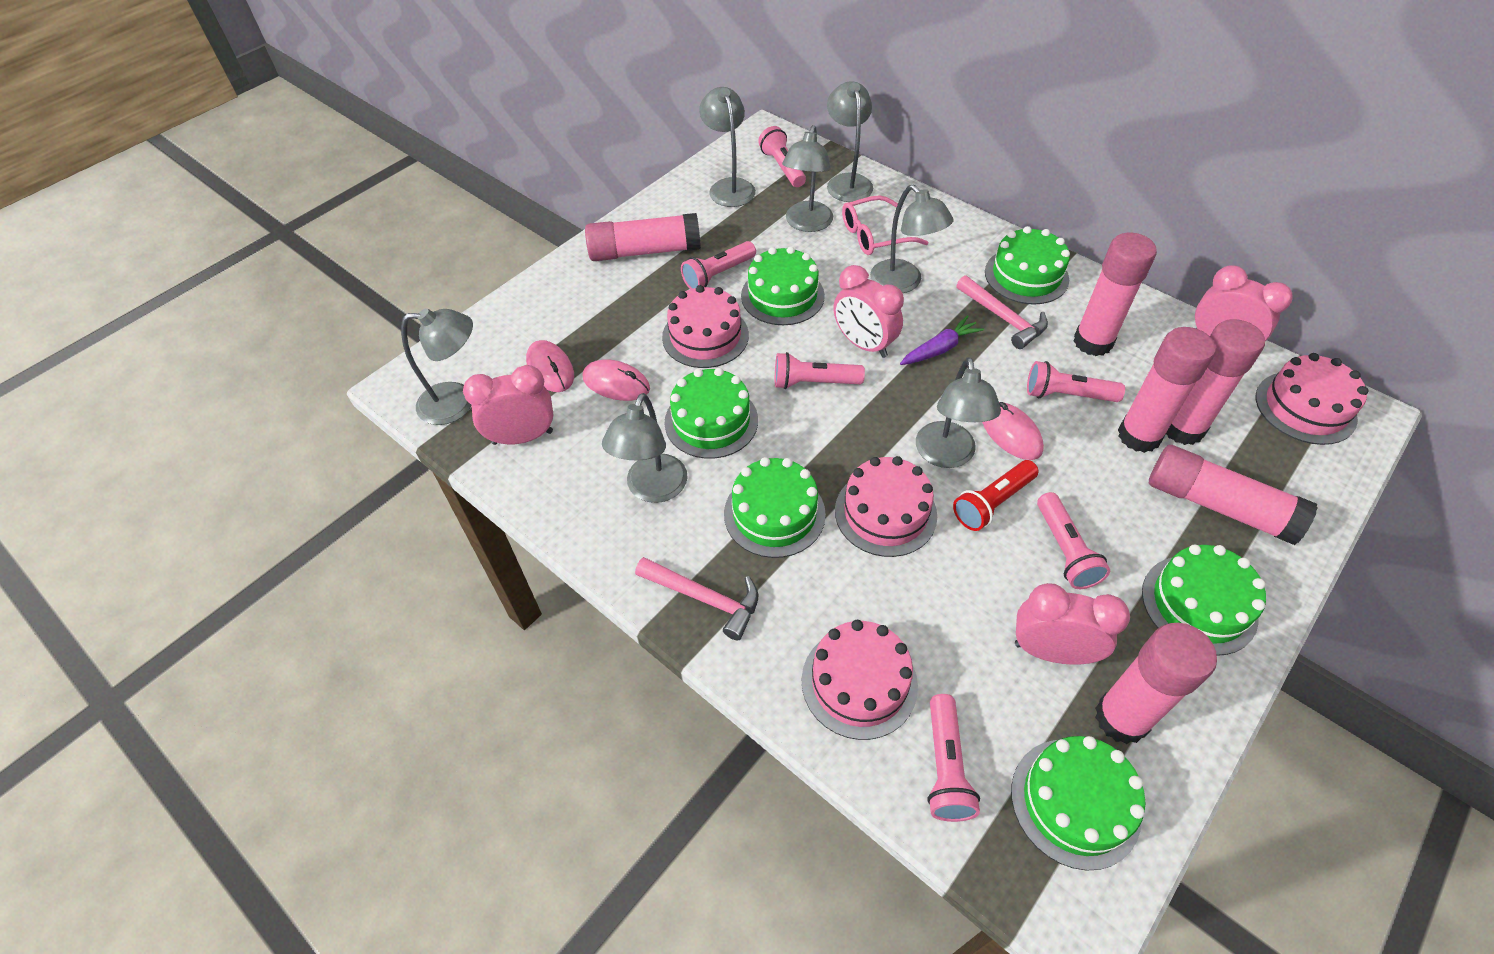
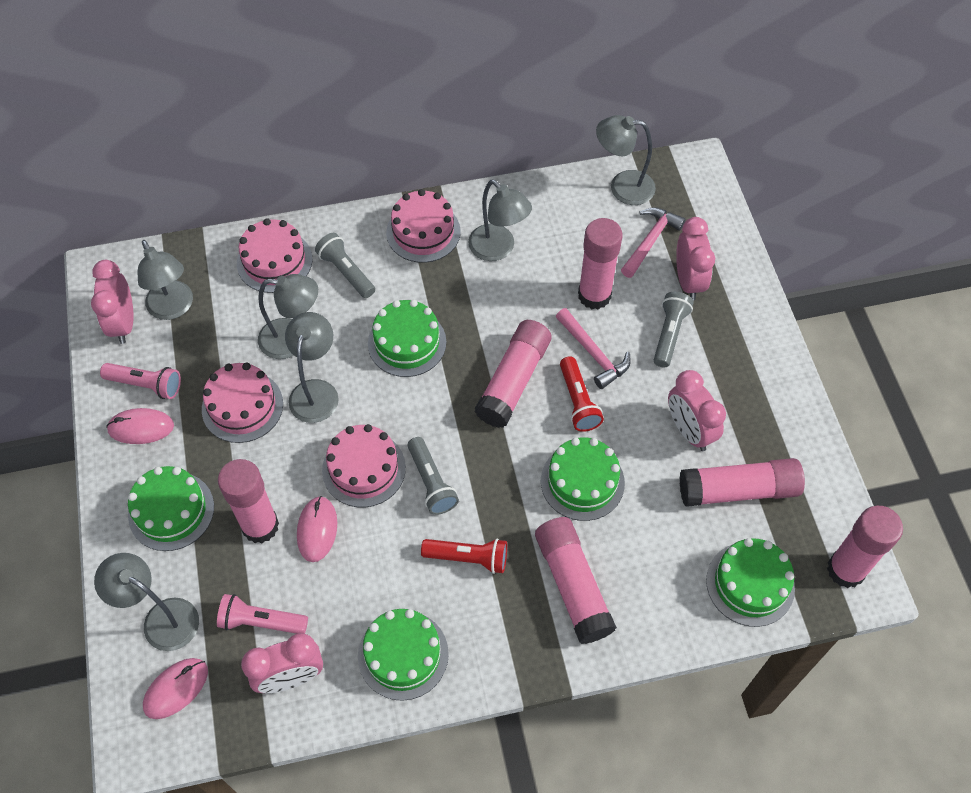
green cake: [665,368,758,459] [724,457,826,558] [741,246,825,325] [985,226,1070,304] [1011,736,1146,871] [1142,545,1266,656] = 6 -> [128,466,214,551] [358,609,449,701] [368,300,446,377] [541,437,625,521] [706,538,795,627] = 5
grey flashlight: none = 0 -> [315,233,375,298] [408,437,459,515] [654,292,694,367] = 3
grey lamp: [401,308,473,425] [602,393,688,503] [699,87,756,207] [782,125,833,232] [827,81,873,202] [870,185,954,293] [916,357,1001,468] = 7 -> [94,553,199,651] [138,240,193,320] [258,274,318,359] [285,312,339,423] [468,180,532,261] [596,115,656,205] = 6
pink flashlight: [681,241,756,289] [758,126,806,187] [775,352,865,389] [927,694,980,822] [1027,361,1125,402] [1037,492,1110,589] = 6 -> [100,363,181,399] [217,594,308,634] = 2
pink glasses: [842,195,928,255] = 1 -> none = 0
purple carrot: [900,315,984,365] = 1 -> none = 0
red flashlight: [953,460,1038,531] = 1 -> [421,538,507,574] [560,356,604,432] = 2

